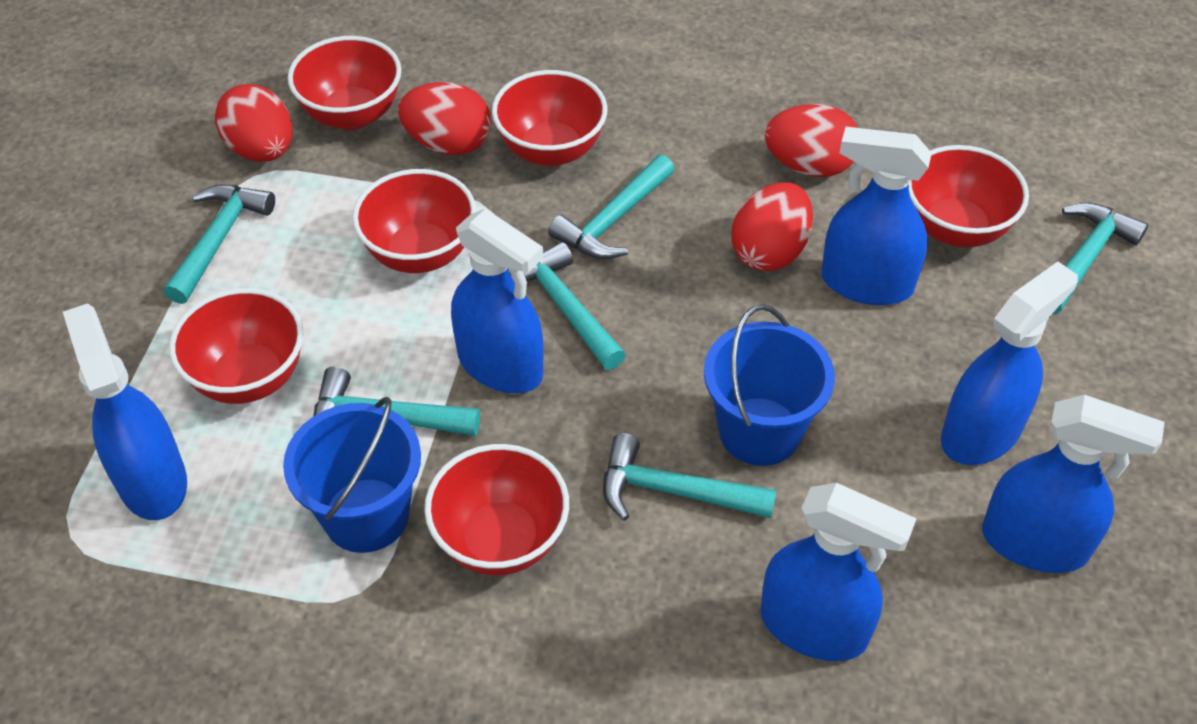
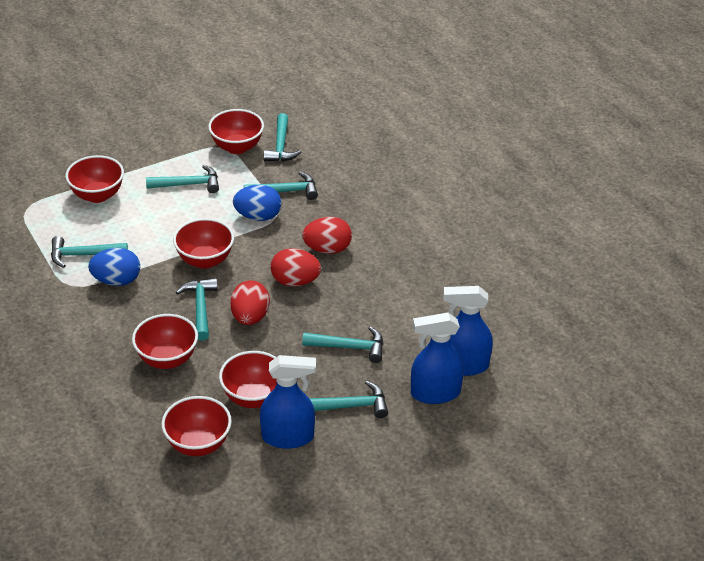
blue bucket: [283,396,421,553] [704,304,835,466] = 2 -> none = 0
blue egg: none = 0 -> [88,248,140,286] [233,185,281,221] = 2
blue spray bottle: [63,303,187,520] [451,209,544,393] [760,483,917,661] [821,127,932,305] [941,262,1078,465] [982,395,1165,573] = 6 -> [260,355,316,449] [411,313,464,404] [443,286,493,376] = 3
red egg: [215,84,293,162] [398,82,492,155] [732,182,813,271] [765,104,858,177] = 4 -> [230,280,270,325] [270,248,321,286] [302,217,352,254] = 3
turquoise hammer: [164,184,275,304] [313,367,480,436] [510,242,626,370] [548,154,675,259] [603,433,777,521] [1052,203,1148,314] = 6 -> [51,236,128,268] [146,165,219,193] [176,278,218,341] [244,172,318,200] [263,113,301,161] [302,327,383,363] [309,381,388,418] = 7

